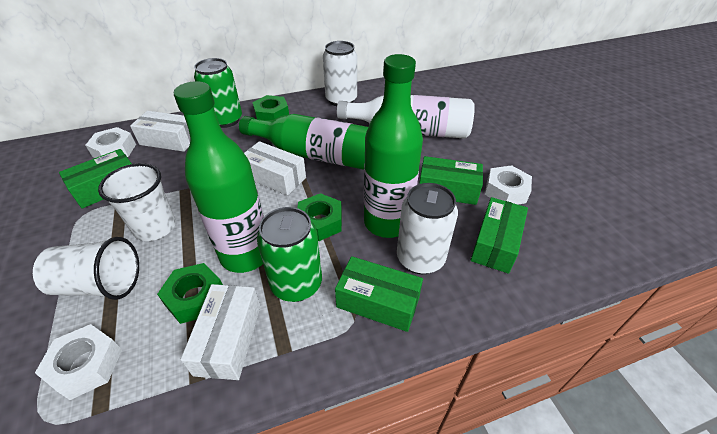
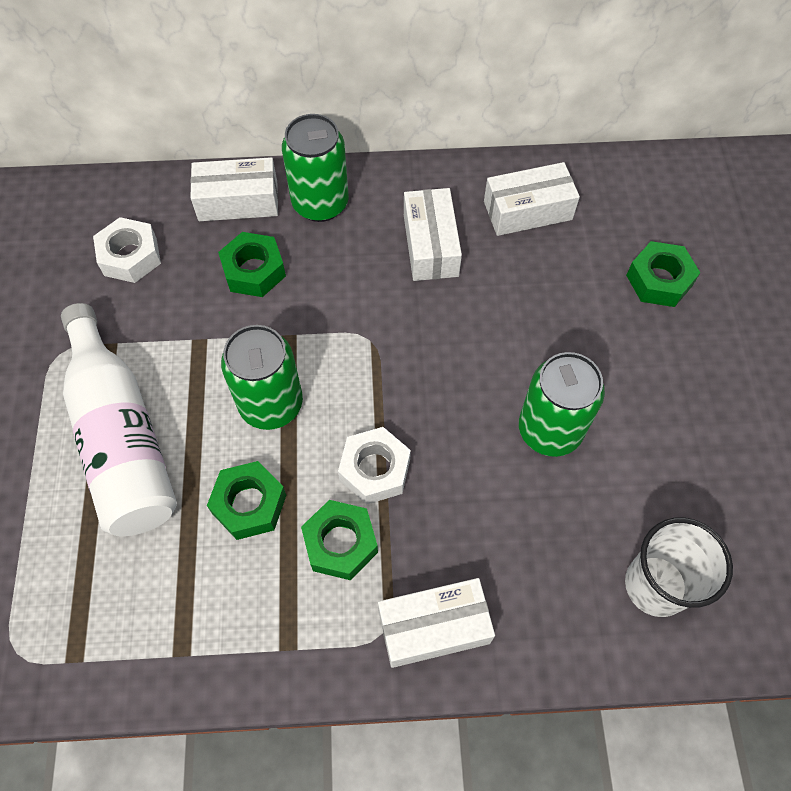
green bottle: [174,81,264,273] [239,114,368,170] [364,54,423,238] = 3 -> none = 0
green box: [59,149,132,209] [335,256,423,332] [419,156,483,205] [471,197,528,274] = 4 -> none = 0
green can: [194,58,242,128] [257,207,322,302] = 2 -> [221,325,303,430] [282,114,349,222] [519,352,605,457] = 3
green nut: [157,263,223,324] [252,95,289,121] [297,193,342,241] = 3 -> [207,461,286,540] [218,232,286,297] [301,500,378,580] [626,241,700,307] = 4
white box: [130,111,190,152] [181,284,261,380] [244,141,306,196] = 3 -> [190,157,278,221] [378,578,495,668] [404,188,462,281] [484,162,580,236] = 4
white can: [323,41,357,106] [397,183,458,274] = 2 -> none = 0
white cup: [33,237,139,300] [98,163,176,241] = 2 -> [625,517,733,617] = 1
white nut: [35,324,122,400] [85,127,136,158] [485,165,532,204] = 3 -> [93,217,161,283] [338,427,411,505] = 2

